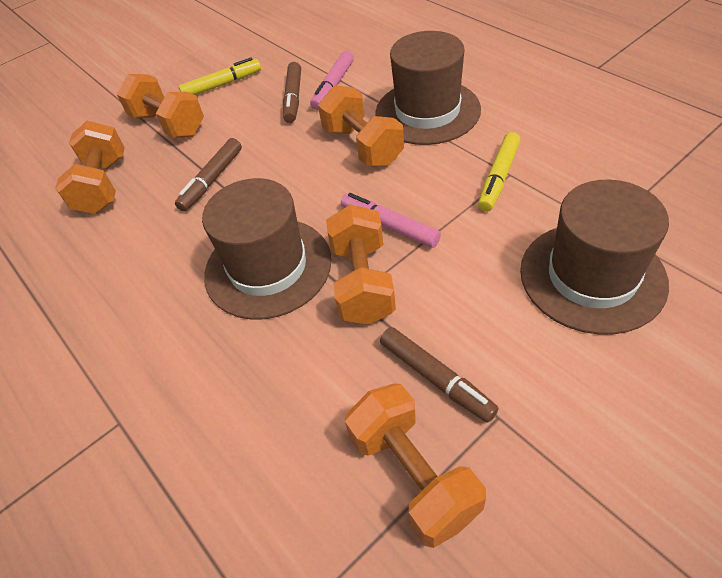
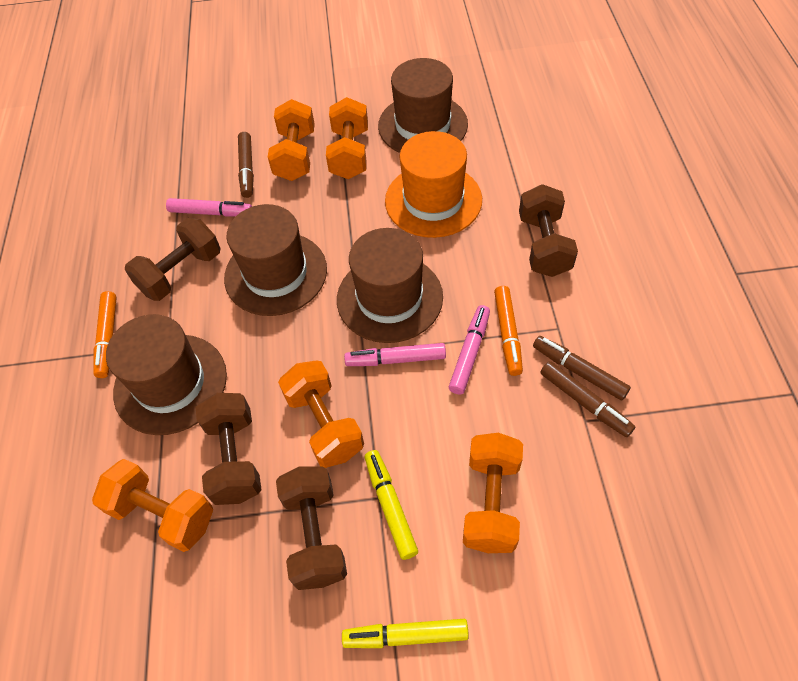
brown dumbbell: none = 0 -> [125,218,220,301] [196,393,262,505] [276,466,347,590] [519,184,578,277] = 4
brown hat: [202,178,332,319] [375,31,481,145] [520,180,669,335] = 3 -> [106,314,227,435] [224,204,327,316] [337,228,443,343] [378,58,468,153] = 4
orange hat: none = 0 -> [385,131,482,238] = 1
orange marker: none = 0 -> [93,291,117,378] [494,286,523,376] = 2
pink marker: [310,51,354,110] [341,193,441,248] = 2 -> [166,198,252,217] [344,343,446,366] [449,305,490,395] = 3

